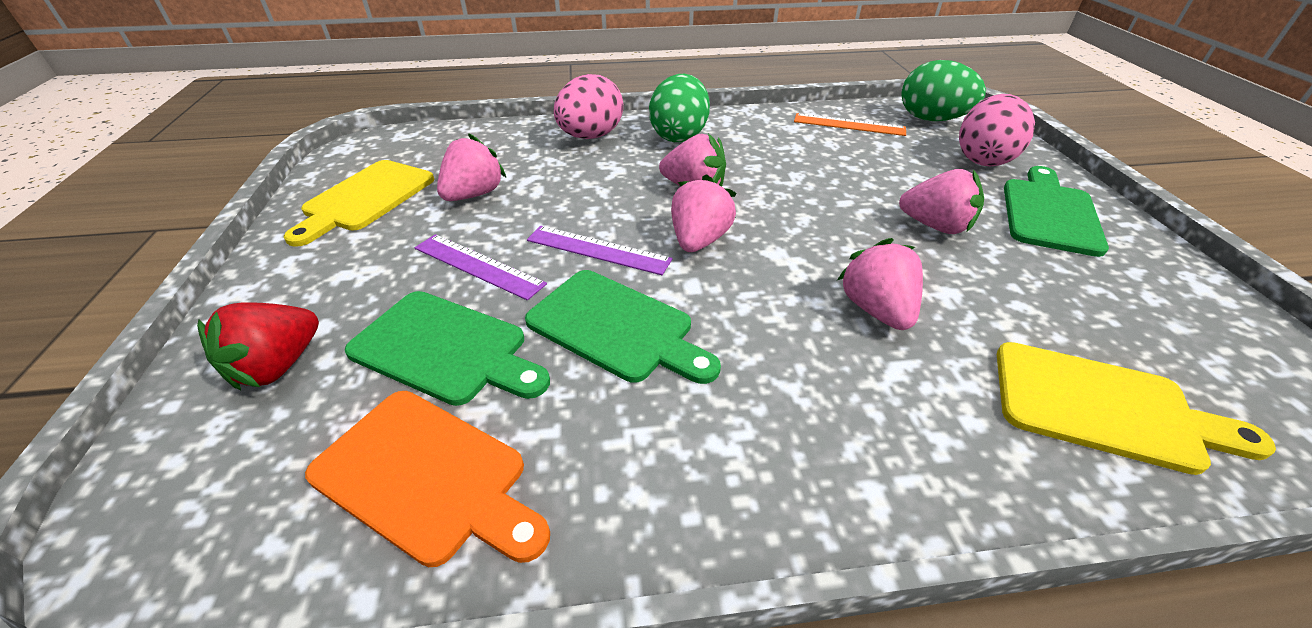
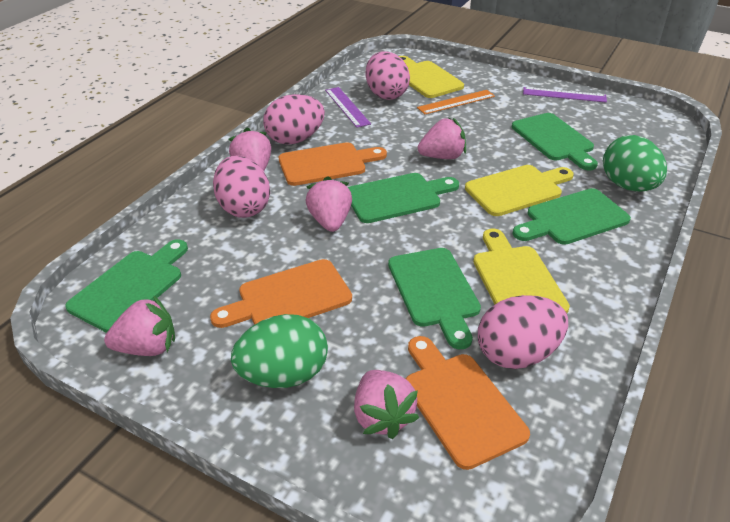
green cutting board: [345,291,550,406] [525,270,721,384] [1004,166,1109,257] = 3 -> [65,239,188,333] [348,173,459,223] [388,248,481,349] [512,113,598,171] [513,188,631,245] = 5
orange cutting board: [305,391,550,567] = 1 -> [210,259,352,328] [279,142,387,186] [406,336,530,470] = 3
pink egg: [554,74,623,139] [959,94,1035,166] = 2 -> [213,156,270,218] [263,94,325,145] [366,51,410,100] [478,295,568,369] = 4
red strawberry: [197,302,319,390] = 1 -> none = 0
yellow cutting board: [284,160,434,247] [997,342,1276,475] = 2 -> [399,56,464,98] [465,165,574,216] [473,229,570,313] = 3

